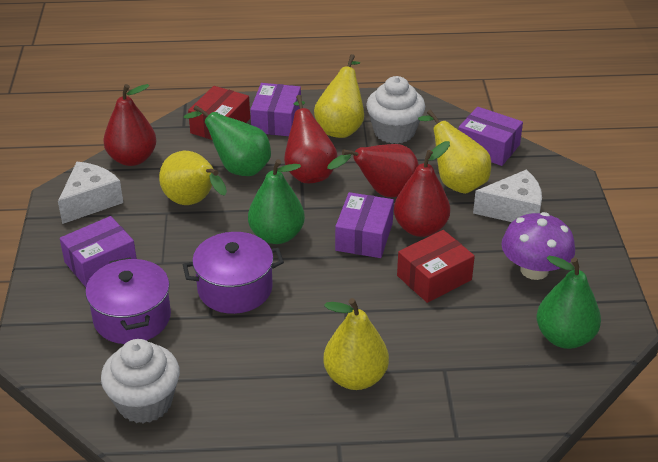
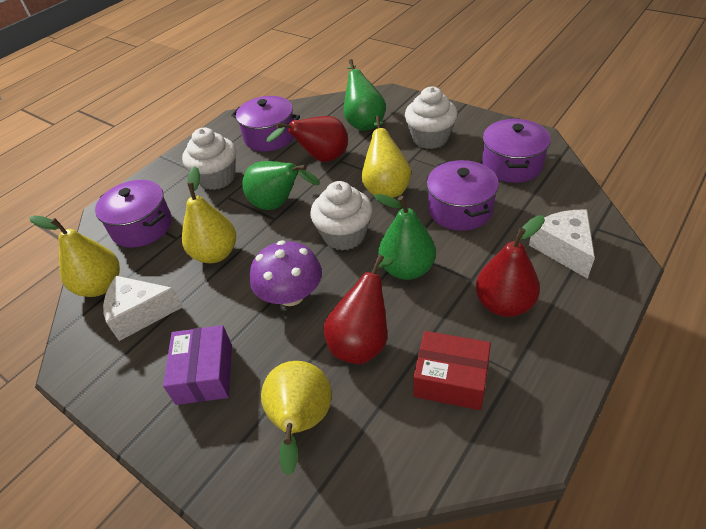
purple box: [60,216,137,287] [250,83,301,136] [335,192,394,258] [458,107,523,166] = 4 -> [163,325,232,405] = 1
purple pot: [85,257,171,344] [183,232,284,314] = 2 -> [95,180,172,248] [231,96,300,152] [427,160,499,231] [482,119,551,183] = 4
red box: [188,86,250,140] [397,230,475,303] = 2 -> [413,331,491,410] = 1
red pear: [103,84,157,166] [284,95,338,183] [327,144,419,197] [394,141,450,237] = 4 -> [266,116,348,162] [324,255,394,364] [476,215,545,317] = 3
white cupcake: [101,339,180,423] [366,76,425,144] = 2 -> [182,127,236,190] [310,181,373,250] [405,87,458,149] = 3

